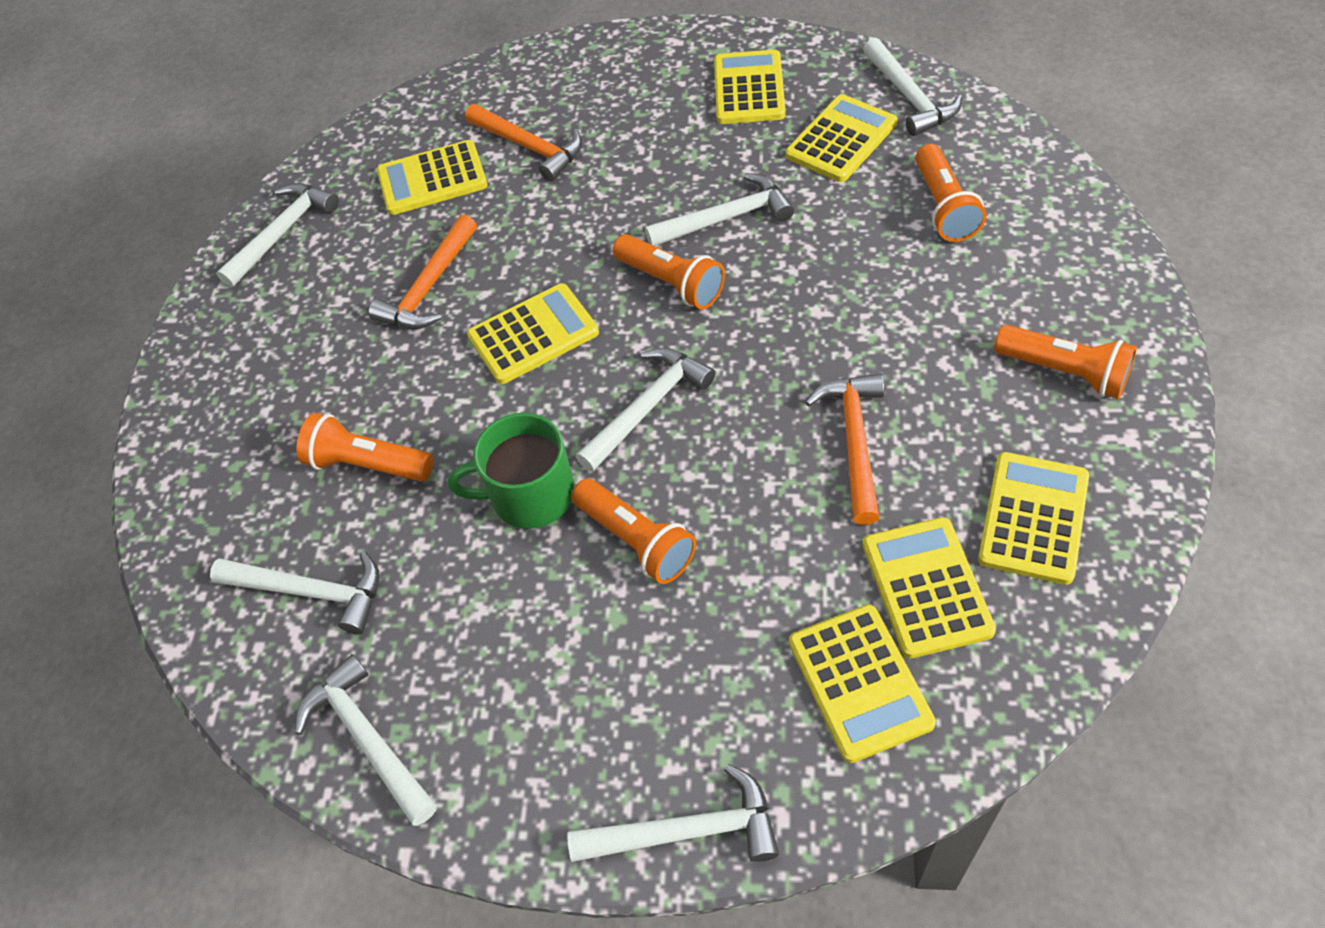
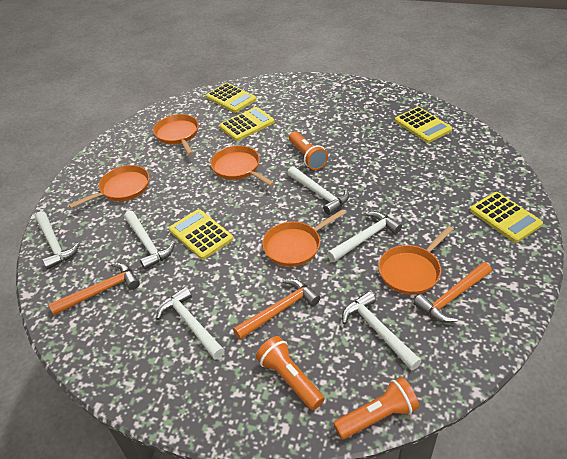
green mug: [448,413,575,529] = 1 -> none = 0
orange flashlight: [297,413,433,482] [571,479,696,584] [613,234,725,309] [915,144,986,242] [994,325,1137,399] = 5 -> [256,336,325,410] [289,131,328,170] [333,377,419,439] = 3
orange pan: none = 0 -> [69,165,149,209] [153,114,199,155] [211,146,274,186] [262,209,346,267] [378,226,453,295] = 5
white hammer: [210,552,380,634] [216,183,339,287] [295,654,437,826] [567,764,779,862] [576,348,715,472] [645,173,794,246] [863,38,962,136] = 7 -> [35,211,80,270] [124,211,175,270] [156,287,225,359] [287,166,349,215] [327,211,402,262] [342,291,422,371] = 6
yellow calculator: [377,140,488,215] [467,283,599,384] [714,49,786,124] [786,94,897,182] [789,604,936,763] [863,517,996,658] [978,452,1089,585] = 7 -> [169,209,233,260] [206,83,257,113] [219,107,275,141] [395,107,452,143] [470,192,543,243] = 5

